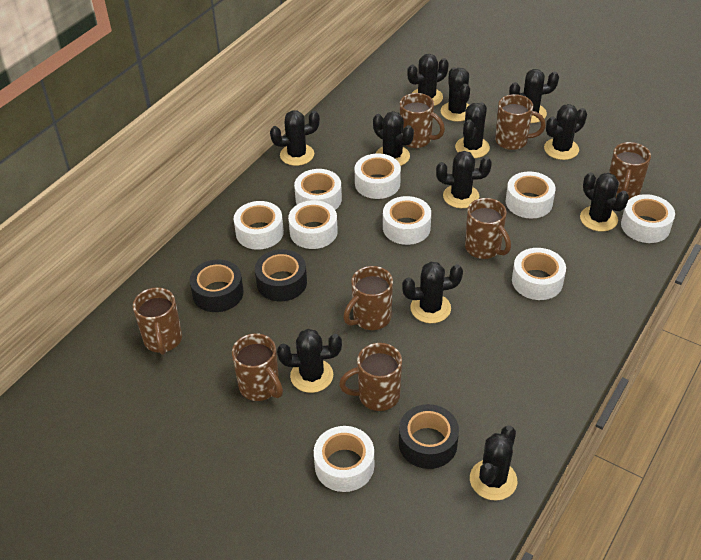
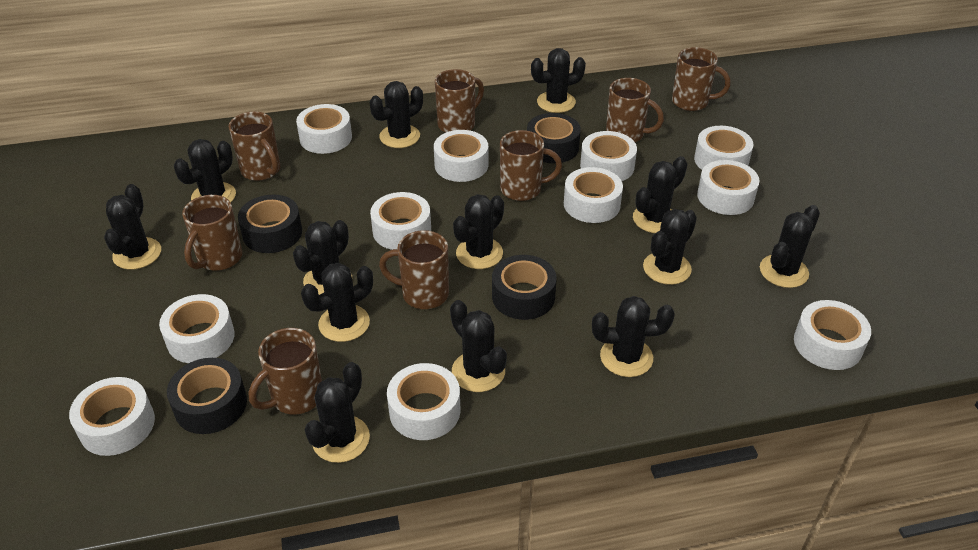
black cactus: [270,110,320,166] [277,329,342,393] [373,111,414,166] [402,262,463,323] [407,54,449,106] [436,151,492,208] [441,67,470,122] [455,103,490,158] [470,425,517,501] [509,69,559,123] [544,104,587,160] [580,173,629,232] = 12 -> [104,184,161,270] [174,139,236,202] [293,220,352,295] [301,263,373,342] [305,362,370,463] [370,81,423,148] [450,300,507,392] [453,194,504,269] [531,48,586,113] [592,296,675,377] [633,156,688,233] [643,209,697,285] [760,205,820,288] = 13
black tape: [190,260,244,312] [255,249,307,302] [399,404,459,469] = 3 -> [167,358,247,434] [238,195,302,253] [492,255,557,320] [527,113,581,163] = 4
white tape: [234,201,284,250] [288,200,338,249] [294,169,342,210] [314,426,374,492] [355,154,401,199] [383,196,431,245] [506,171,555,218] [512,248,566,300] [621,194,675,243] = 9 -> [69,377,155,456] [159,294,235,363] [296,104,352,154] [370,192,431,250] [387,363,460,440] [434,130,488,182] [564,167,623,223] [580,131,637,181] [694,126,754,170] [697,160,759,215] [794,300,871,370] = 11

